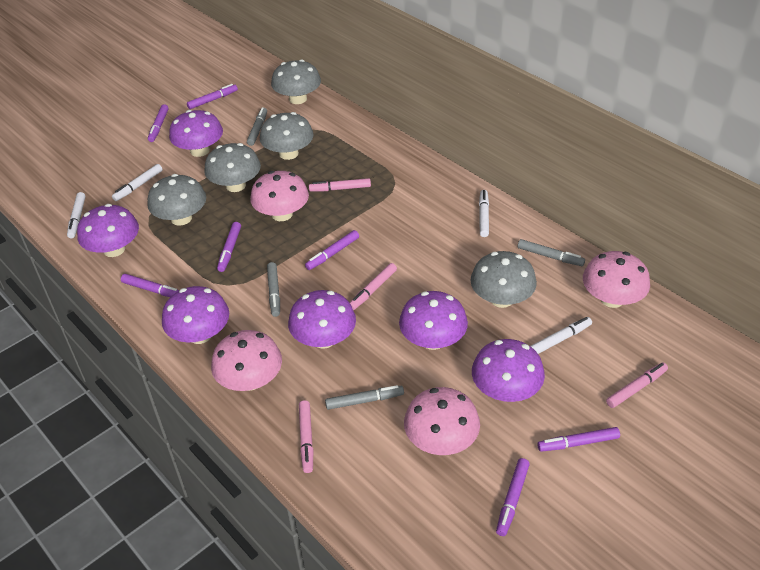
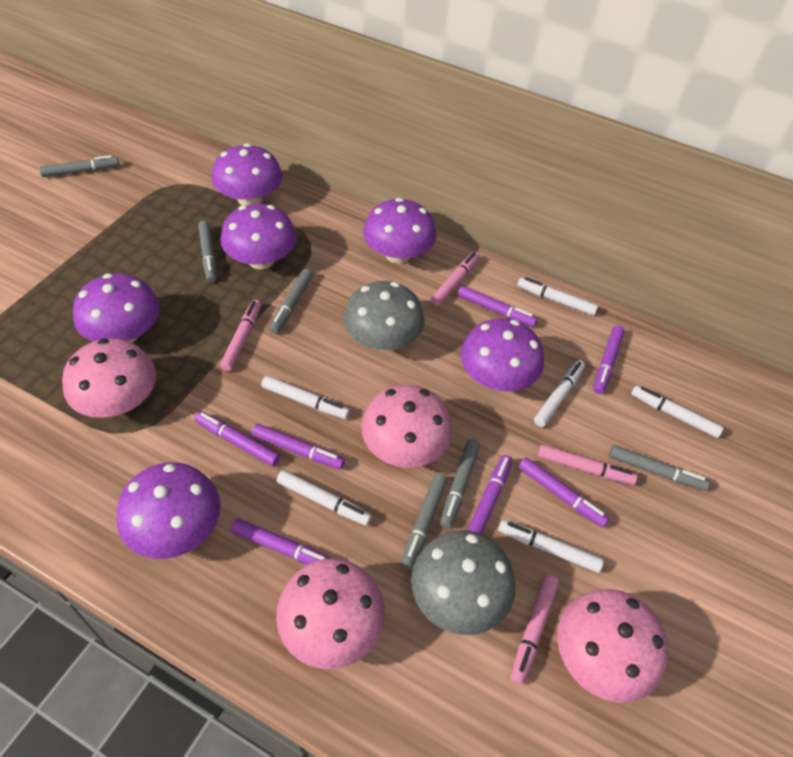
grey marker: [247,107,267,146] [267,262,280,317] [325,385,404,410] [518,239,585,266] = 4 -> [39,155,119,177] [198,221,217,282] [269,269,313,334] [401,474,447,569] [440,439,480,529] [609,445,710,491] = 6
grey mushroom: [147,174,206,226] [204,143,261,192] [260,112,314,160] [271,59,321,104] [470,251,537,308] = 5 -> [343,281,425,351] [411,530,516,635] = 2
white marker: [67,192,86,238] [112,164,163,201] [479,190,489,237] [531,317,592,354] = 4 -> [261,376,350,419] [277,470,372,526] [498,520,604,573] [517,277,598,316] [534,360,585,427] [631,386,724,438] = 6

